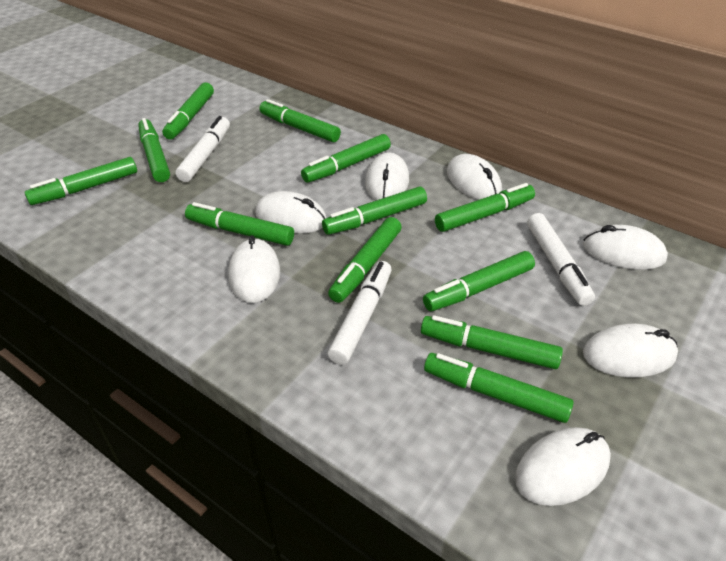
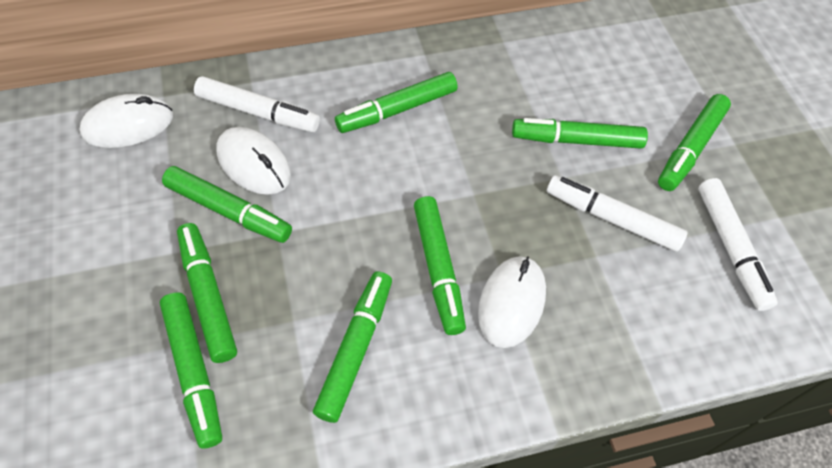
green marker: [24,157,137,205] [138,118,170,182] [162,82,214,140] [185,202,294,246] [259,99,341,142] [301,134,391,183] [322,187,427,235] [328,217,402,303] [421,315,563,369] [423,251,535,311] [424,353,574,423] [435,183,535,232] = 12 -> [160,292,222,449] [162,166,292,243] [177,223,237,363] [313,271,392,423] [335,72,457,133] [414,196,466,335] [512,118,648,149] [658,94,731,191] = 8
white mouse: [228,235,280,303] [255,191,326,234] [365,153,409,200] [447,154,502,200] [515,427,611,506] [583,225,668,270] [583,324,678,378] = 7 -> [79,94,173,148] [216,127,291,195] [478,256,546,348] = 3

